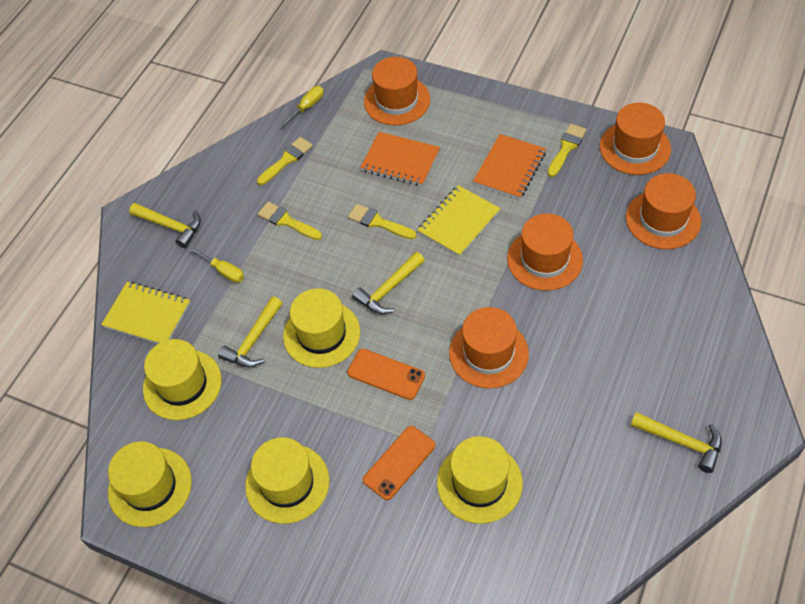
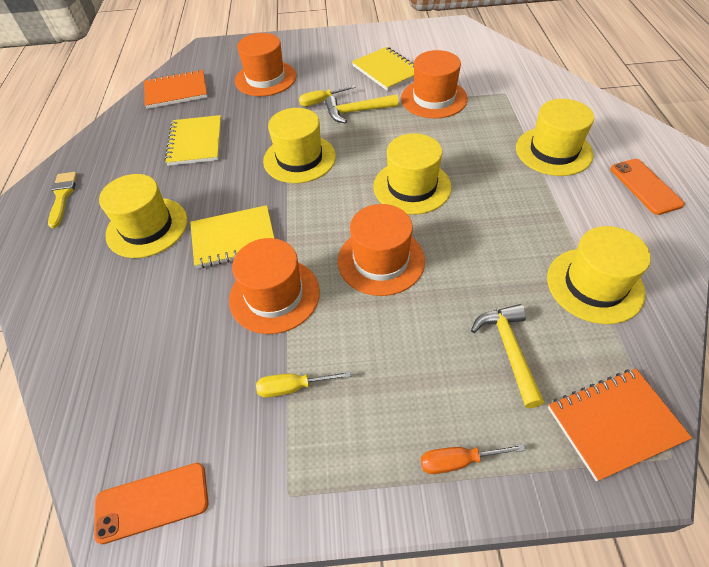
orange hat: [364,57,430,126] [449,307,529,389] [507,214,583,291] [600,103,671,175] [626,173,701,249] = 5 -> [229,238,320,334] [235,33,296,96] [338,204,425,296] [401,50,468,118] = 4
orange screwdriver: none = 0 -> [421,444,526,474] = 1
yellow brush: [257,137,313,185] [258,202,322,240] [348,204,417,240] [548,124,587,177] = 4 -> [48,172,78,228] = 1
yellow hammer: [129,203,201,248] [218,296,283,367] [352,252,425,314] [631,412,722,473] = 4 -> [325,94,399,123] [471,304,544,408] = 2
yellow notebook: [101,282,190,344] [417,185,501,257] = 2 -> [164,115,222,166] [190,205,274,268] [352,47,414,91] = 3

